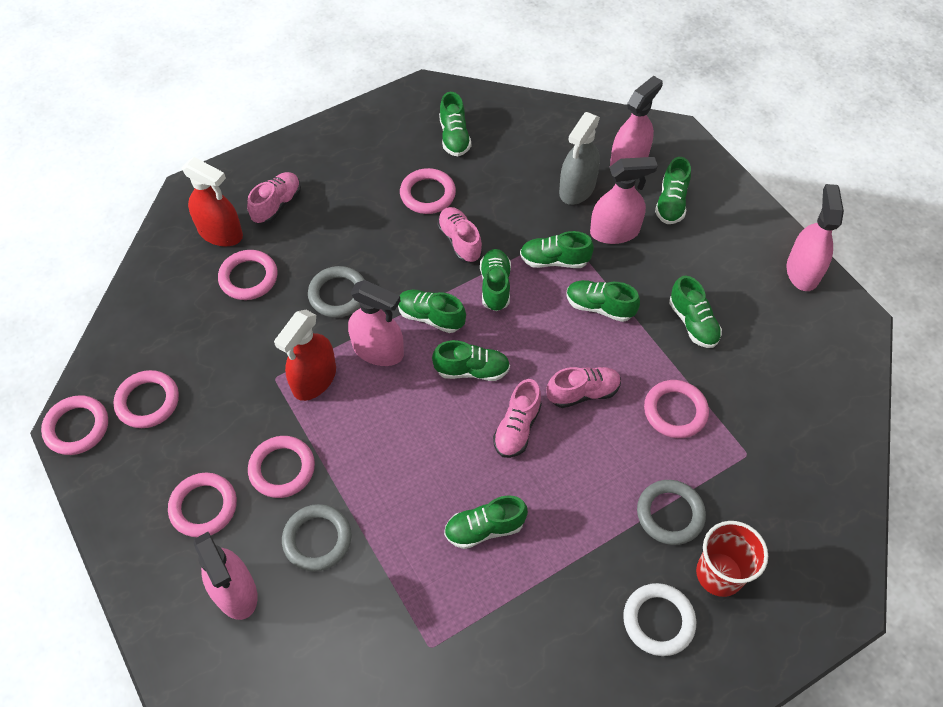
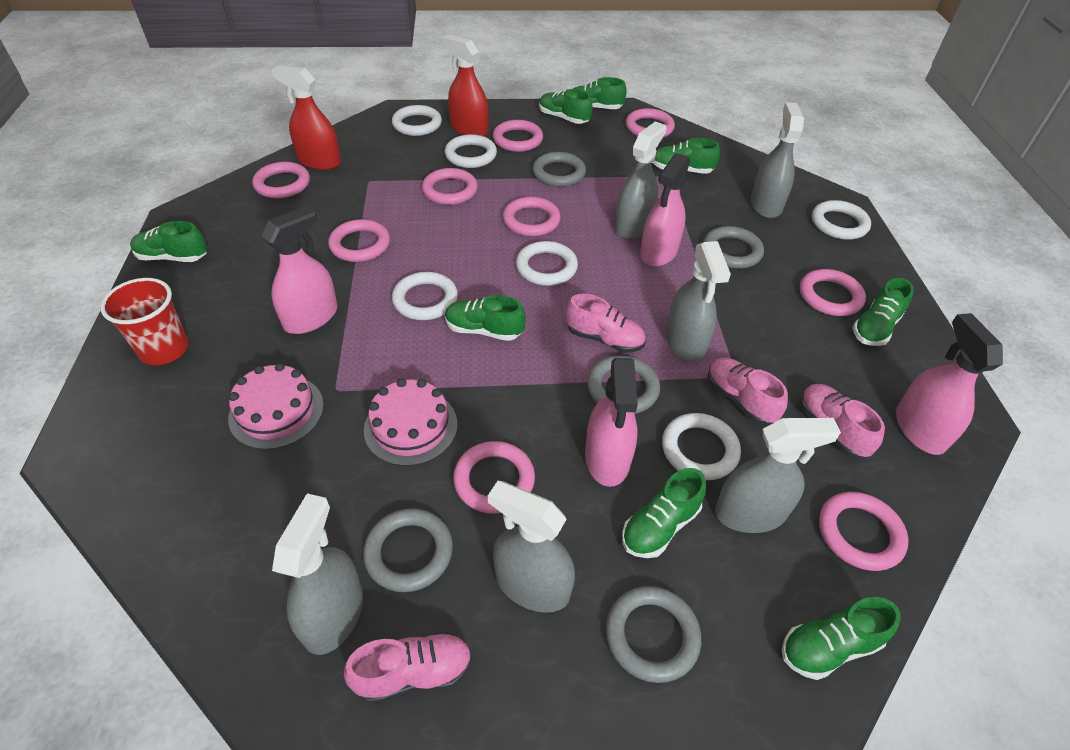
green shoe: [398,289,466,333] [432,340,510,381] [439,92,471,156] [444,496,528,549] [480,249,511,311] [520,231,594,268] [567,280,640,322] [655,157,691,224] [669,276,722,348] = 9 -> [130,221,207,262] [445,295,526,341] [539,89,593,124] [573,77,627,109] [622,468,706,558] [653,138,720,174] [782,597,901,680] [853,278,914,346] = 8
grey ring: [282,504,351,572] [308,266,365,318] [637,480,706,545] = 3 -> [363,508,453,592] [533,152,586,187] [587,355,660,414] [606,586,701,683] [703,226,764,269] = 5
grey spray bottle: [559,112,600,205] = 1 -> [272,493,363,655] [488,481,575,613] [615,121,666,239] [665,241,731,362] [715,418,841,533] [751,102,804,218] = 6
pink cake: none = 0 -> [228,363,324,450] [364,378,458,466] = 2
pink ring: [41,395,108,455] [113,370,179,428] [168,473,237,537] [218,250,278,300] [248,436,315,498] [400,168,456,214] [644,380,709,438] = 7 -> [252,162,310,198] [328,219,390,262] [422,168,478,205] [453,441,535,514] [493,120,543,152] [503,197,561,237] [626,108,675,137] [800,269,866,316] [819,492,909,571] = 9
pink spray bottle: [194,532,258,620] [348,280,404,366] [590,157,658,244] [610,76,663,166] [787,184,844,291] = 5 -> [261,206,338,334] [585,358,638,487] [640,153,690,267] [896,313,1003,455] = 4
white ring: [623,583,696,656] = 1 -> [392,105,442,136] [392,272,458,320] [445,134,497,168] [516,241,578,286] [662,413,741,480] [812,200,871,240] = 6

